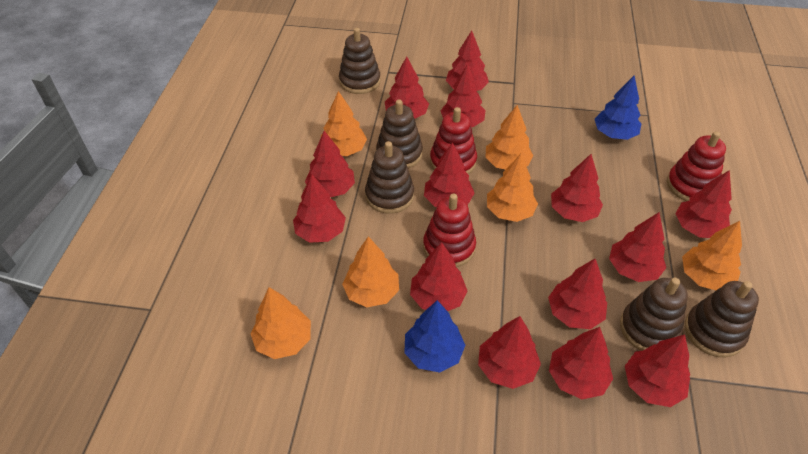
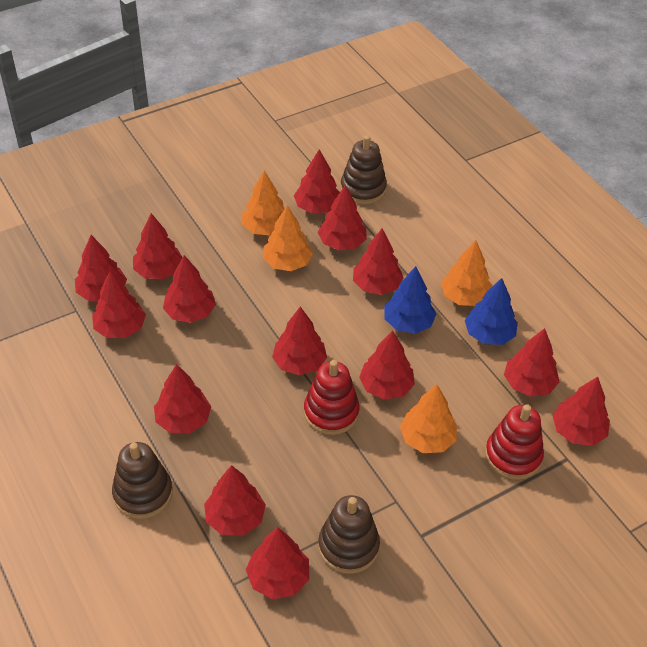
brown stacking toy: [339,28,381,94] [365,141,414,214] [376,100,423,169] [620,278,688,351] [685,281,759,357] = 5 -> [112,442,173,519] [318,495,380,574] [340,135,387,205] = 3
orange tree: [251,287,311,359] [321,91,367,156] [342,236,399,307] [485,105,533,170] [487,154,538,222] [682,221,742,290] = 6 -> [242,170,285,235] [263,205,313,271] [400,384,457,453] [441,240,492,306] = 4
red stacking toy: [423,194,476,267] [430,107,477,174] [667,131,726,201] = 3 -> [304,360,360,435] [485,404,544,480] = 2

